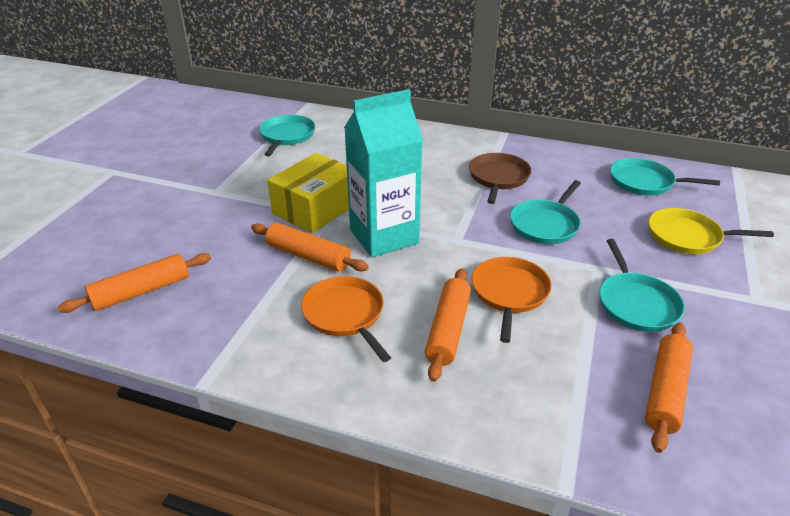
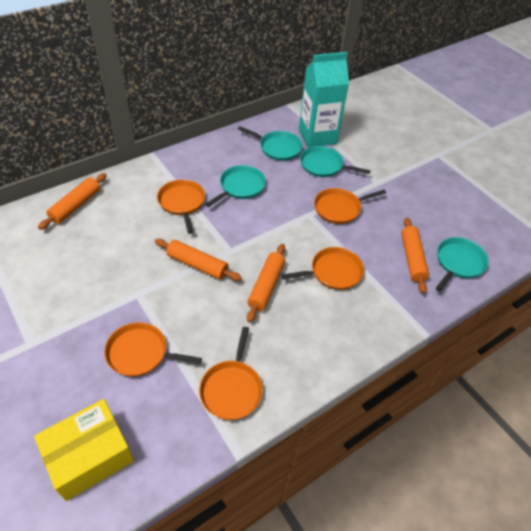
brown pan: [469,153,531,204] = 1 -> none = 0
orange pan: [301,276,391,362] [472,257,552,343] = 2 -> [104,322,202,377] [157,179,205,234] [199,327,263,420] [281,247,364,290] [314,188,386,224] = 5
yellow pan: [648,208,774,254] = 1 -> none = 0

